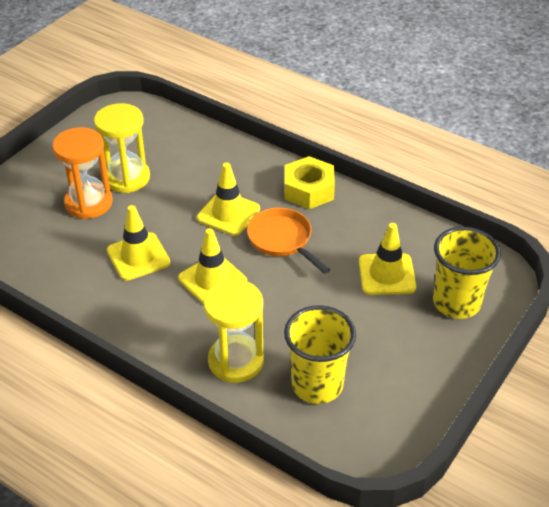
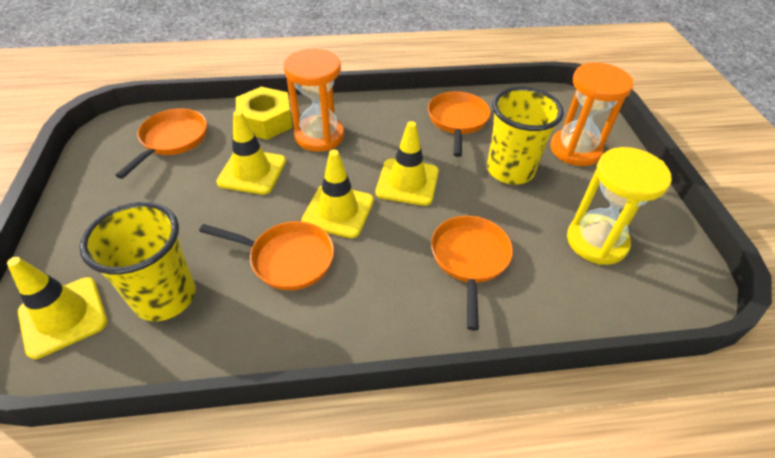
orange hourglass: [52,127,113,219] = 1 -> [284,49,345,152] [550,63,633,166] = 2
orange pan: [247,208,330,274] = 1 -> [115,108,207,179] [199,221,334,290] [428,91,491,157] [431,216,513,331] = 4
yellow hourglass: [94,103,150,193] [204,279,264,383] = 2 -> [567,147,672,265] = 1

